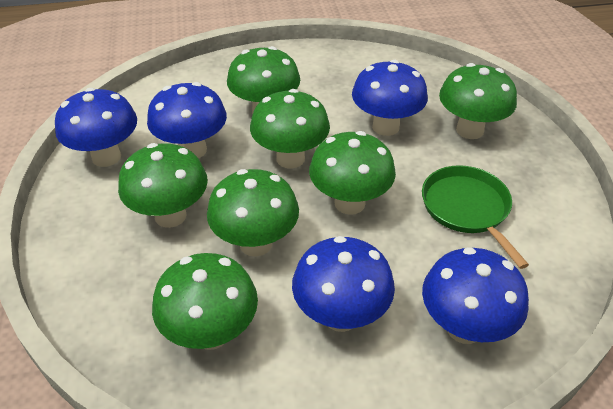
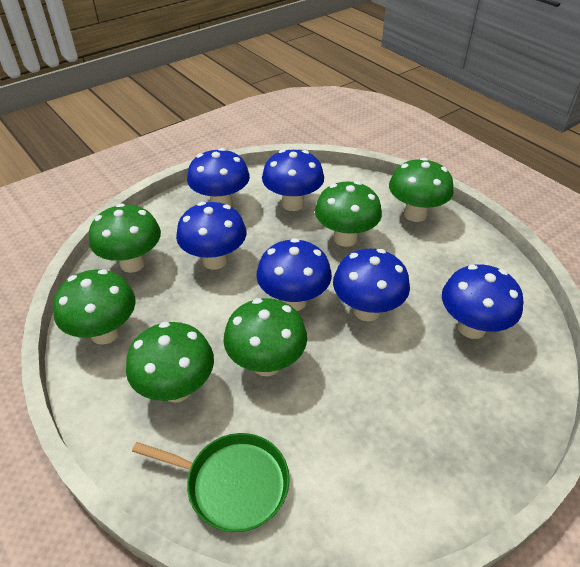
blue mushroom: [55,88,137,167] [147,82,227,158] [292,236,395,332] [352,60,428,136] [422,247,529,344] = 5 -> [176,202,246,270] [187,148,250,207] [256,238,332,311] [262,149,324,211] [333,249,410,321] [442,264,524,339] = 6
green mushroom: [118,143,208,228] [152,253,258,350] [207,169,299,257] [227,46,300,114] [250,89,330,168] [309,131,396,215] [439,63,517,139] = 7 -> [53,269,136,345] [89,203,161,273] [126,322,214,403] [223,298,307,376] [315,181,382,247] [389,158,454,222] = 6

